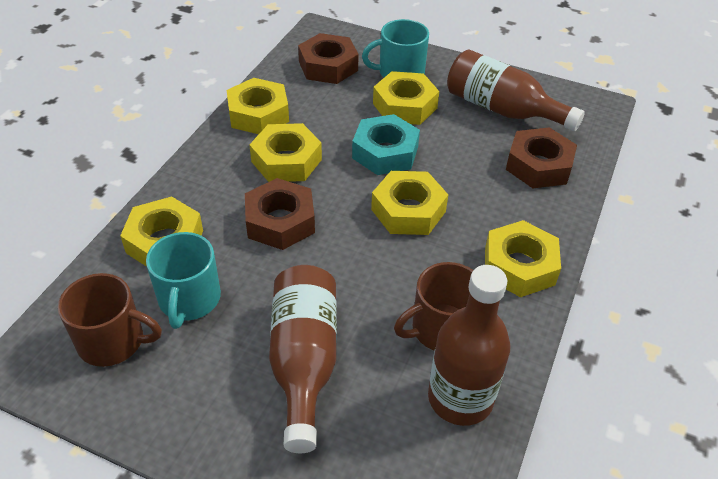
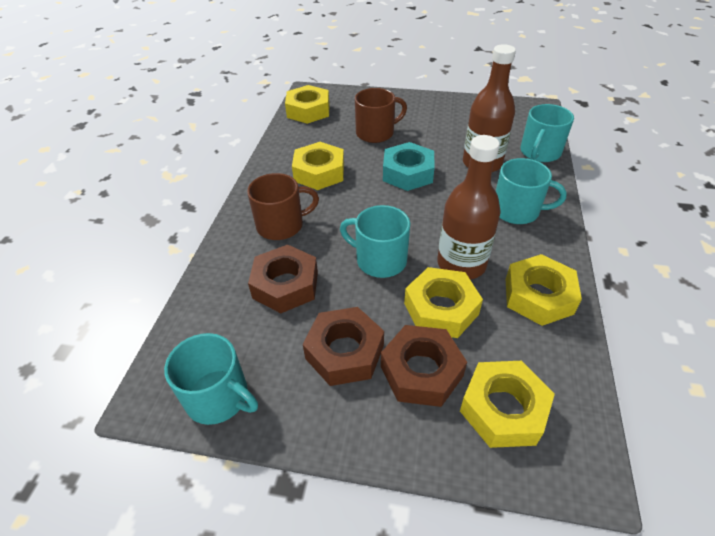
brown bottle: [269,265,337,453] [428,265,511,426] [447,49,585,131] = 3 -> [437,135,501,280] [463,44,516,172] = 2
turquoise mug: [146,232,221,329] [362,19,429,77] = 2 -> [164,333,258,425] [340,205,410,278] [496,158,567,224] [520,104,574,162] = 4
yellow nut: [120,196,203,267] [227,78,289,134] [249,123,322,182] [371,171,448,235] [373,71,439,125] [485,220,561,297] = 6 -> [285,85,330,124] [292,142,344,190] [404,267,483,338] [460,361,555,448] [506,254,582,326] = 5

